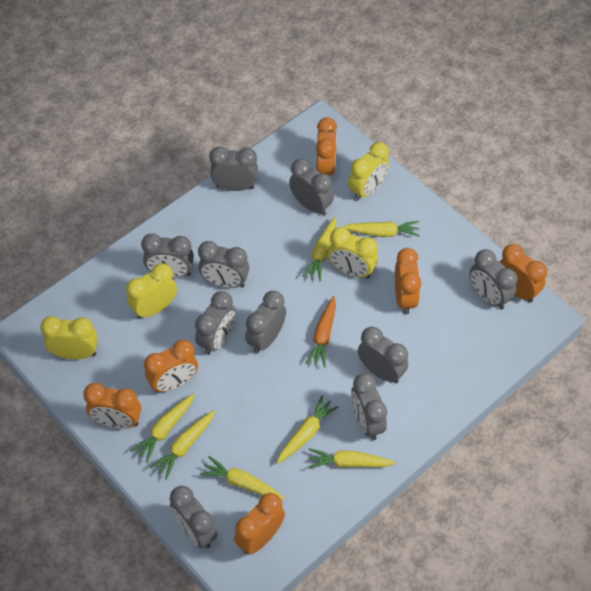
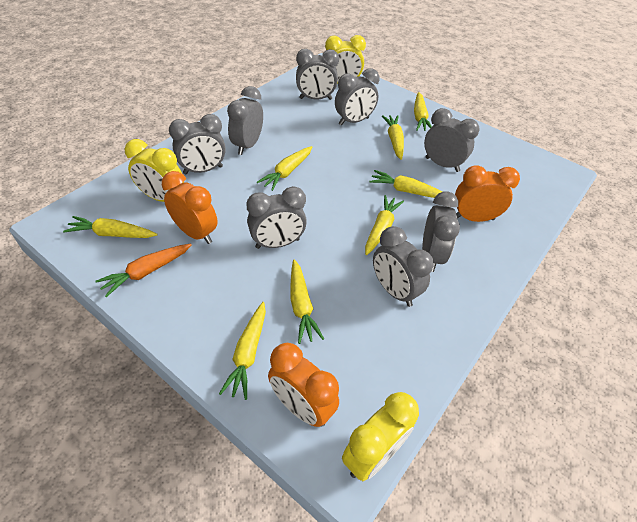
grey clock: [141,234,194,278] [170,486,217,548] [195,291,235,355] [198,241,249,288] [209,147,258,191] [245,291,286,354] [289,159,334,216] [351,373,387,440] [358,327,408,384] [469,249,518,310] = 10 -> [169,114,226,174] [227,86,263,155] [247,186,307,249] [296,49,339,100] [335,68,380,125] [373,226,434,307] [422,191,460,272] [424,108,479,172] = 8
orange clock: [83,383,141,428] [144,340,198,393] [234,493,285,554] [316,117,337,175] [395,248,421,314] [500,244,547,302] = 6 -> [162,171,218,244] [268,343,339,427] [455,165,520,222] = 3
yellow carrot: [131,393,195,463] [150,410,215,480] [200,456,285,500] [277,396,338,464] [302,217,336,282] [308,448,396,469] [343,221,420,237] = 7 -> [63,216,158,238] [219,302,266,400] [257,146,312,191] [291,259,324,344] [365,195,404,255] [370,170,442,198] [382,115,404,160] [414,92,432,131] = 8
yellow clock: [40,316,98,359] [126,263,177,319] [328,227,378,278] [348,142,390,201] = 4 -> [125,139,183,202] [325,35,366,84] [342,392,419,481] = 3

